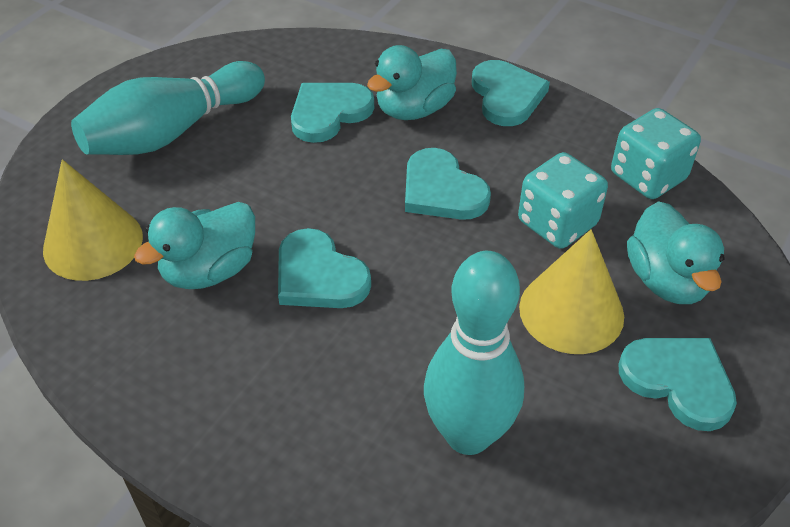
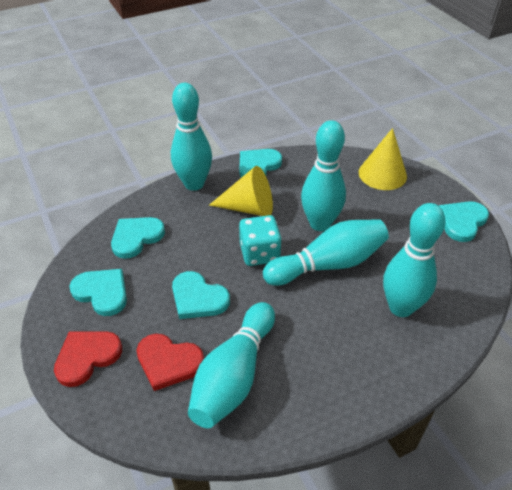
red heart: none = 0 -> [54,331,122,387] [137,334,204,391] = 2
turquoise bowling pin: [71,61,265,155] [424,251,524,455] = 2 -> [171,83,212,191] [188,302,275,428] [263,219,389,286] [301,120,346,231] [383,203,446,317] = 5
turquoise dice: [518,152,608,249] [611,108,701,199] = 2 -> [239,215,282,266] = 1
turquoise duck: [134,202,255,289] [367,45,457,120] [627,201,725,304] = 3 -> none = 0

